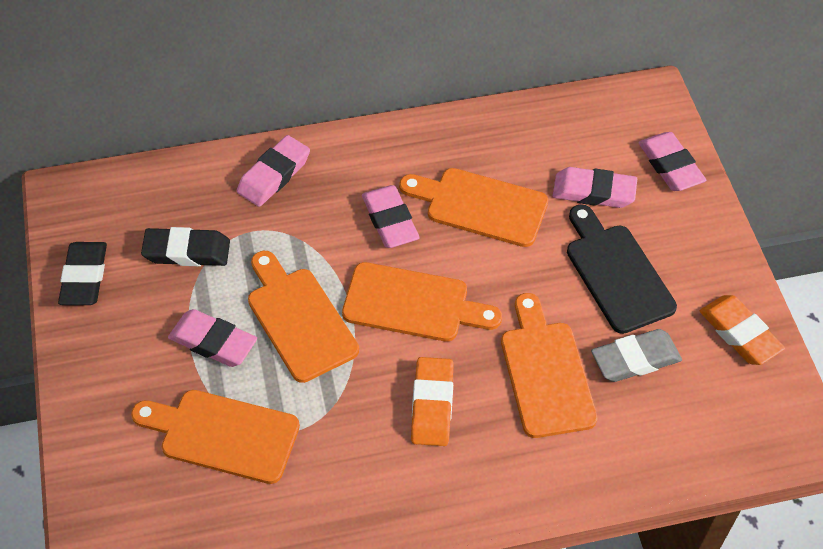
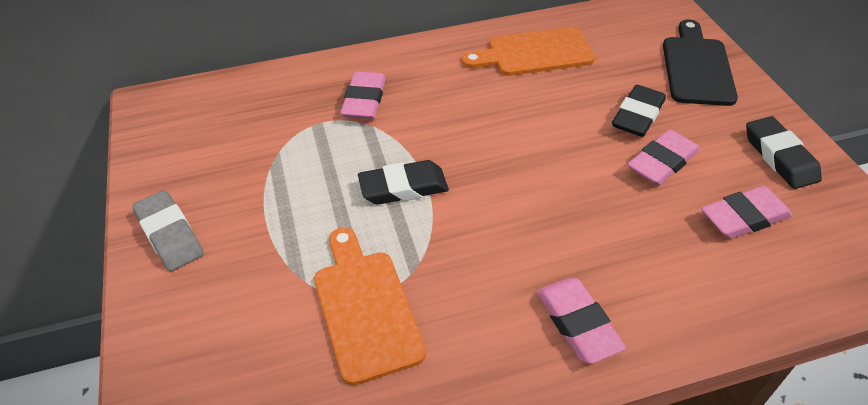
black eraser: [58,242,107,305] [141,227,230,266] = 2 -> [358,160,449,205] [612,85,666,137] [746,116,822,189] = 3
orange cutting board: [131,390,300,484] [248,251,359,383] [342,262,502,342] [399,168,548,247] [501,293,597,438] = 5 -> [314,227,426,386] [462,27,595,76] = 2
orange eraser: [411,357,454,446] [700,295,785,365] = 2 -> none = 0
pink eraser: [168,309,257,367] [237,135,310,207] [362,185,420,248] [553,167,637,208] [638,132,706,191] = 5 -> [341,71,386,119] [537,278,626,364] [628,130,700,185] [702,186,792,239] = 4

